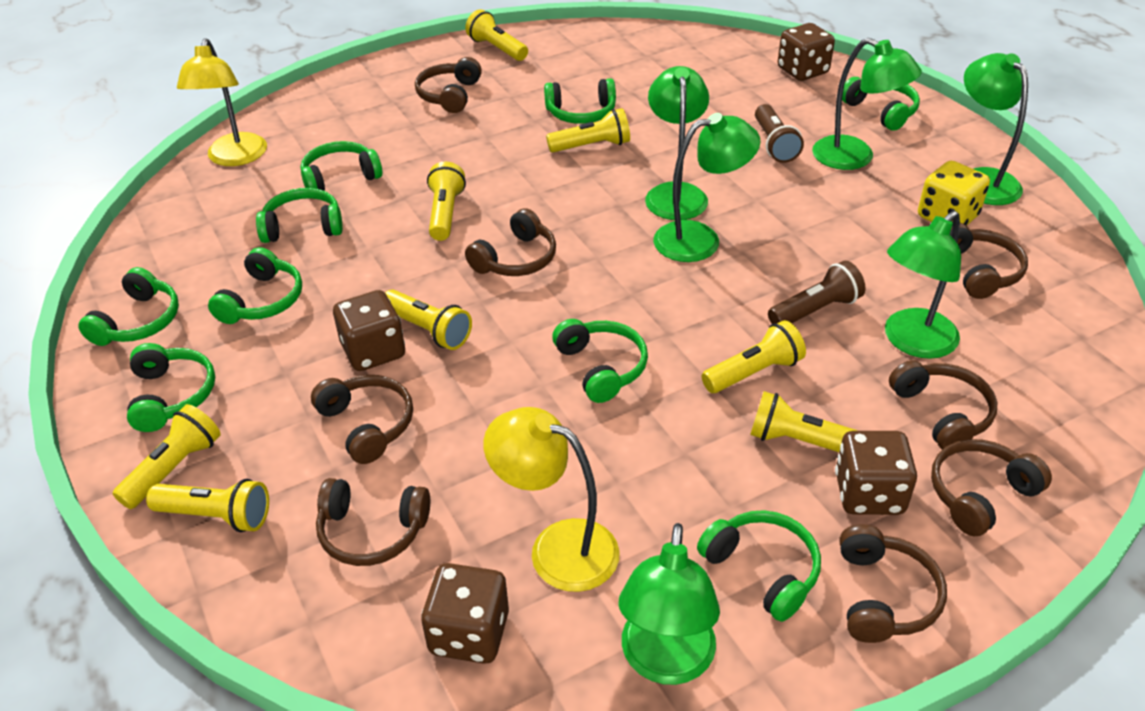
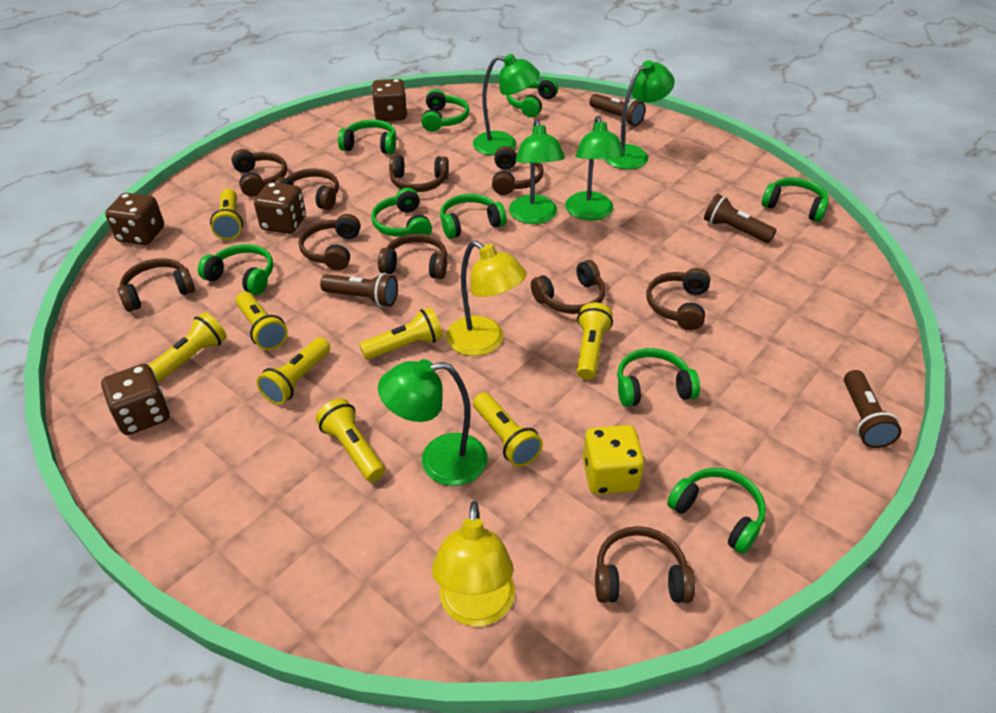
brown flashlight: [755,104,804,163] [768,261,865,324] = 2 -> [320,273,398,307] [589,94,646,126] [704,194,777,243] [844,370,901,448] = 4
brown headphones: [311,375,413,464] [316,478,430,566] [415,57,482,113] [465,208,556,276] [840,524,947,643] [889,360,997,450] [931,439,1052,536] [950,223,1028,299] = 8 -> [118,258,195,312] [231,149,287,197] [275,168,339,210] [299,214,361,271] [378,234,447,279] [389,155,449,192] [492,146,544,195] [531,260,605,314] [595,526,695,603] [647,268,710,330] = 10
green lamp: [618,523,720,685] [645,66,709,220] [653,113,761,262] [812,38,922,170] [885,211,961,359] [964,53,1028,205] = 6 -> [378,359,488,486] [473,54,540,155] [509,119,565,224] [565,116,625,220] [605,60,675,169] = 5

